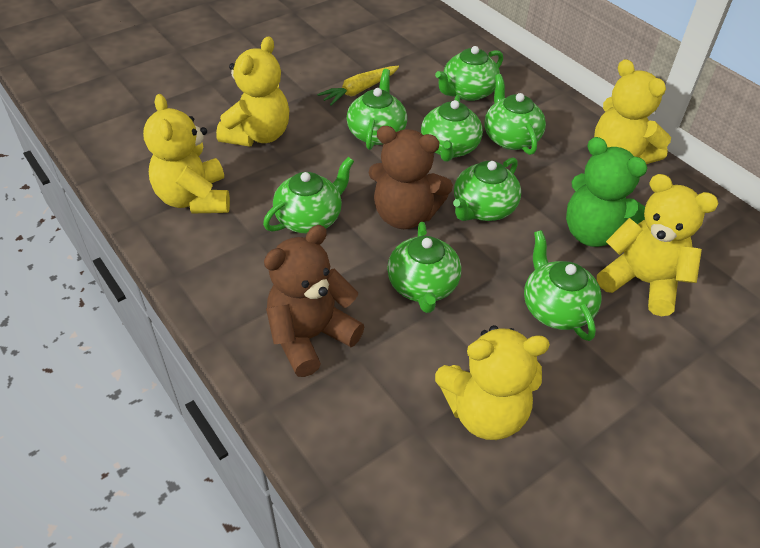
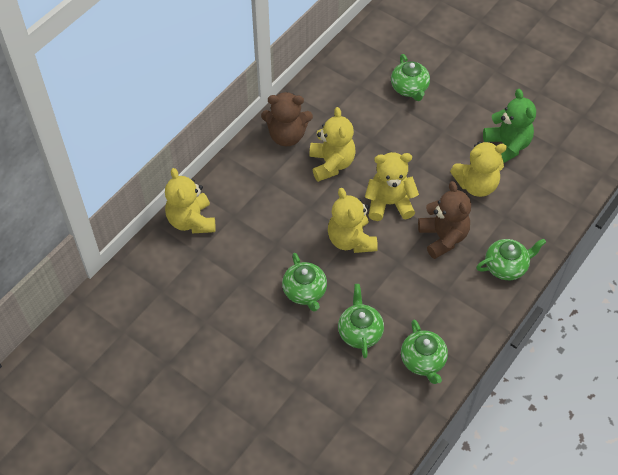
green teapot: [263,157,354,234] [347,69,407,150] [387,222,461,313] [421,95,483,162] [435,46,503,101] [453,158,521,221] [484,74,546,155] [524,230,602,341] = 8 -> [282,253,327,312] [338,284,384,358] [391,54,430,101] [401,320,448,384] [476,238,546,280] = 5
yellow carrot: [317,66,399,106] = 1 -> none = 0

